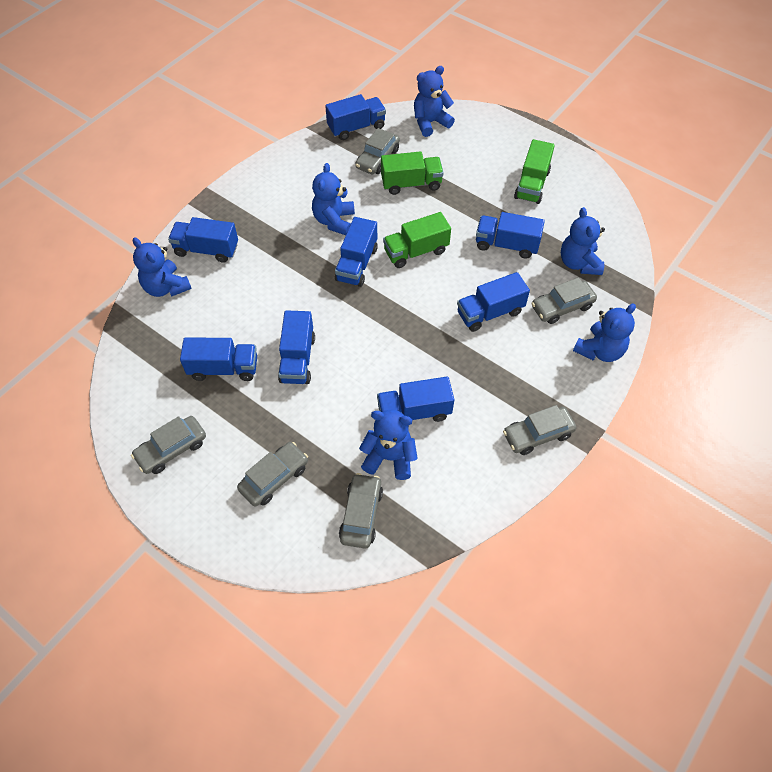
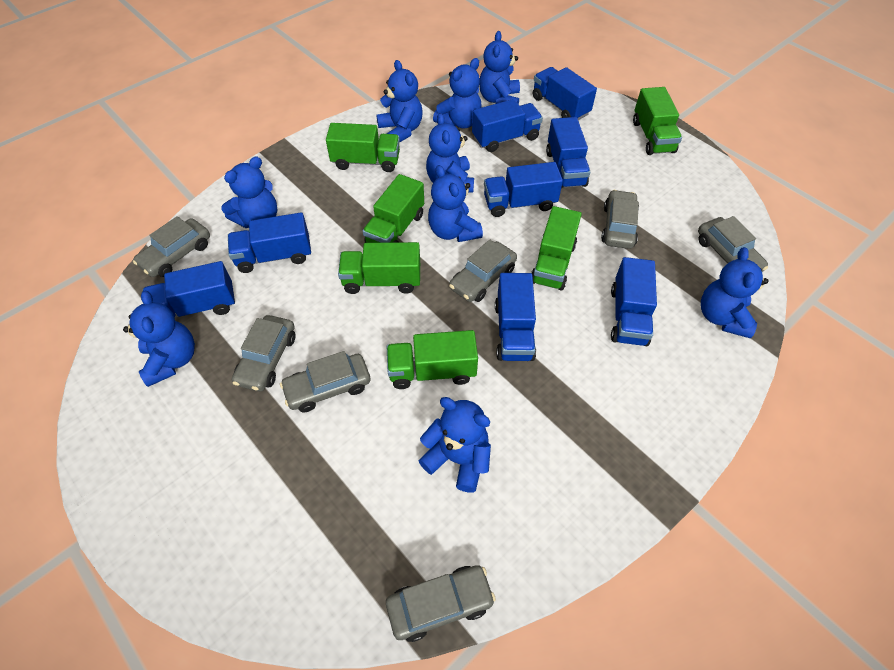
blue teddy bear: [133,237,192,297] [312,163,355,235] [359,409,417,480] [414,66,455,137] [561,207,605,275] [573,303,636,362] = 6 -> [123,291,195,387] [221,156,277,228] [377,60,423,143] [418,397,491,493] [426,113,474,193] [428,165,483,242] [433,58,482,128] [479,31,520,104] [701,247,768,338] = 9
green truck: [381,151,444,195] [383,212,451,268] [514,139,555,204] = 3 -> [326,123,400,172] [338,242,420,294] [363,174,424,243] [387,330,478,389] [531,206,582,291] [633,87,682,155] = 6
grey car: [131,416,206,474] [237,442,308,507] [339,473,383,548] [355,128,400,175] [503,405,576,455] [531,277,597,324] = 6 -> [133,216,210,277] [232,315,295,391] [280,351,370,412] [386,565,496,642] [449,240,517,302] [601,190,639,249] [698,216,768,272] = 7

